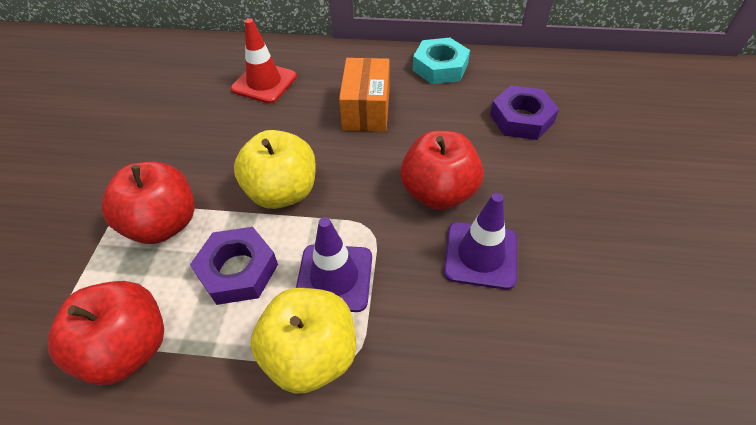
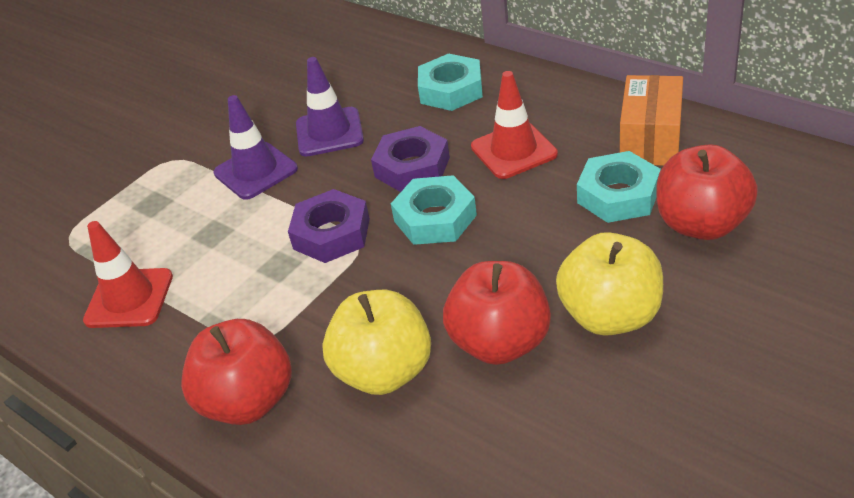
red traffic cone: [231,18,297,104] = 1 -> [83,221,173,328] [471,71,558,179] = 2
turquoise nut: [413,38,470,84] = 1 -> [391,175,477,245] [418,53,483,111] [577,151,661,223] = 3

